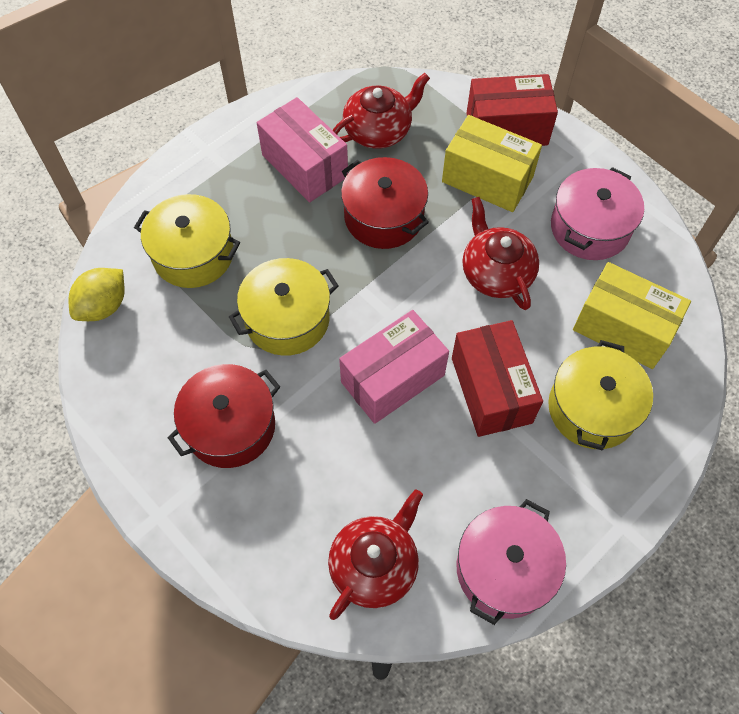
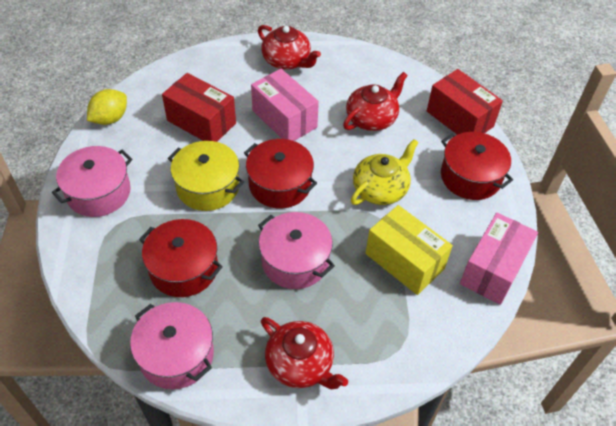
pink pot: [457,499,566,625] [551,167,644,260] = 2 -> [52,146,132,217] [130,302,214,389] [258,212,335,289] = 3
red pot: [168,364,280,468] [341,157,429,249] = 2 -> [139,219,223,297] [244,139,317,208] [441,132,513,200] = 3
yellow box: [442,115,542,212] [573,262,691,369] = 2 -> [366,205,453,295] = 1
yellow pot: [134,194,240,288] [229,258,339,356] [548,340,653,450] = 3 -> [168,141,244,211] = 1
yellow teapot: none = 0 -> [351,139,419,205] = 1

